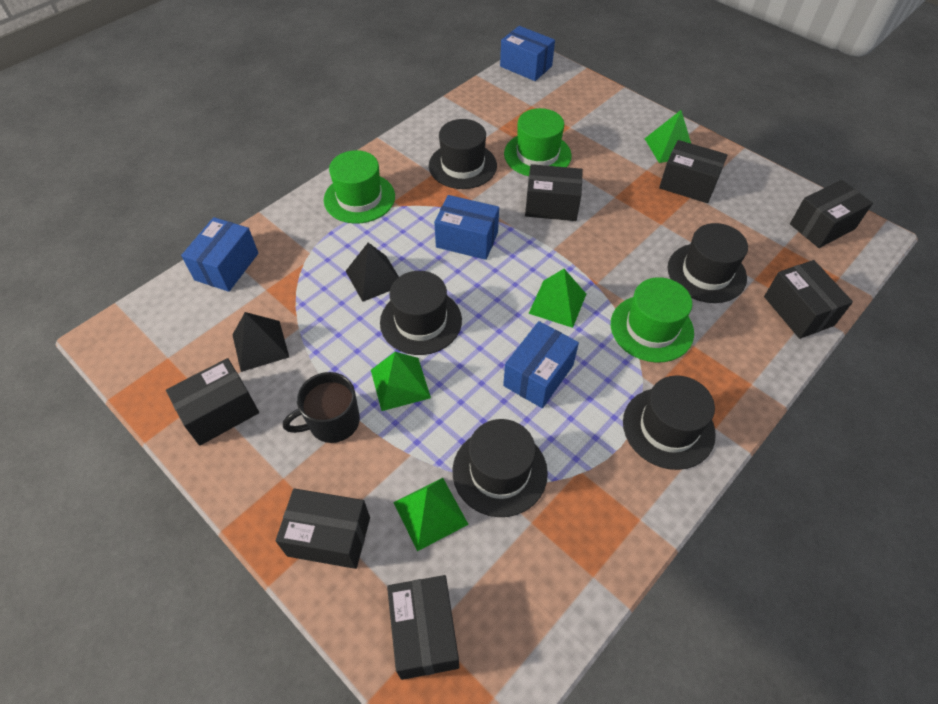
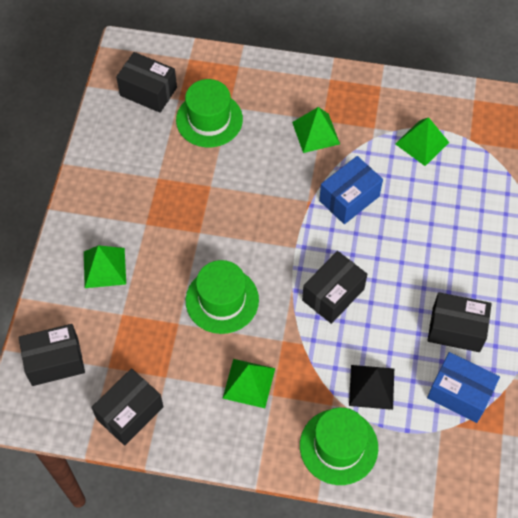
black box: [166,358,259,446] [276,488,370,569] [387,575,459,680] [525,164,583,221] [659,140,728,203] [764,260,853,339] [790,180,873,248] = 7 -> [19,324,85,386] [91,368,164,446] [116,52,177,113] [302,251,367,324] [427,292,492,352] = 5
black hat: [380,271,462,355] [429,119,497,189] [453,419,548,517] [623,375,716,470] [668,223,748,303] = 5 -> none = 0
black mug: [283,372,360,443] = 1 -> none = 0
black pyramid: [232,312,289,372] [346,243,399,302] = 2 -> [349,365,394,410] = 1
blue box: [181,217,258,292] [434,195,499,260] [500,26,555,81] [503,321,579,408] = 4 -> [319,156,383,224] [427,352,500,423] = 2

